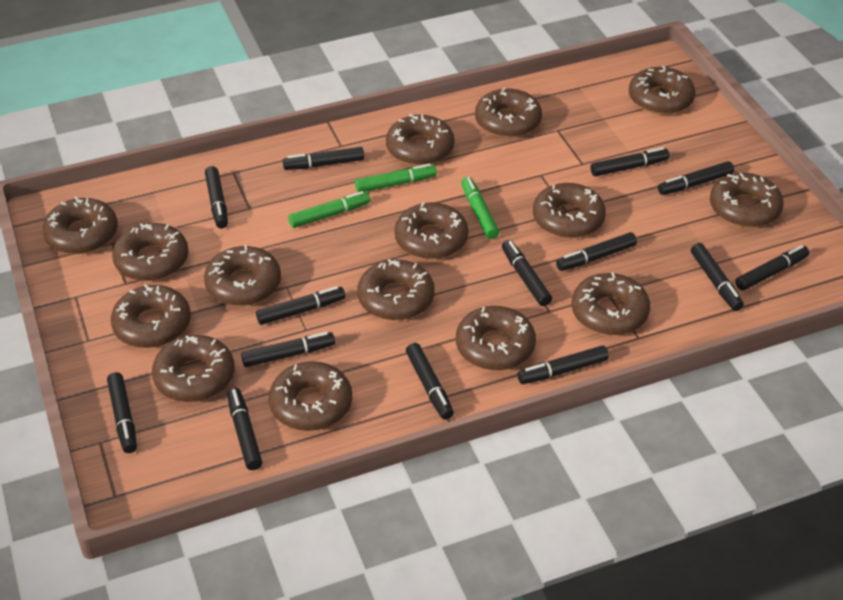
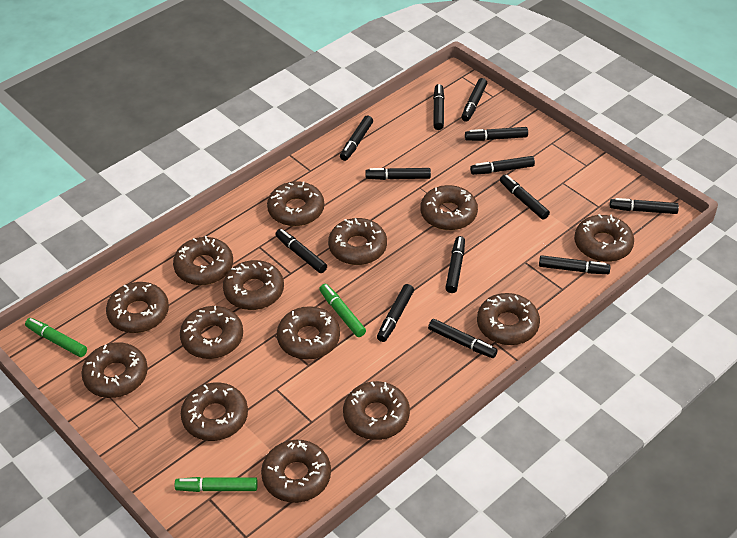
black marker: [107,372,137,453] [205,166,228,228] [227,388,262,470] [241,332,335,367] [256,286,345,325] [283,147,364,170] [406,343,454,420] [502,240,552,306] [518,345,609,384] [556,232,637,271] [591,147,669,176] [658,161,734,195] [691,243,744,311] [735,245,809,291] = 14 -> [275,229,327,273] [340,115,373,161] [366,168,431,180] [377,284,414,342] [428,319,498,358] [433,84,445,130] [445,236,465,293] [461,78,487,122] [465,127,528,141] [470,156,535,175] [500,175,550,220] [539,255,610,274] [610,198,679,214] = 13
brown donut: [42,197,118,254] [111,284,191,348] [112,223,189,281] [152,335,235,402] [204,245,281,306] [269,361,352,431] [357,259,435,320] [386,114,454,166] [394,202,468,259] [456,306,536,370] [475,88,542,138] [533,183,606,238] [572,272,650,335] [629,66,695,115] [710,173,784,228] = 15 -> [81,342,148,398] [106,282,169,333] [173,236,233,285] [180,306,243,359] [181,382,248,441] [223,260,284,310] [261,440,331,503] [267,181,324,226] [277,306,340,360] [328,218,387,265] [343,381,410,440] [420,185,478,230] [477,293,540,345] [574,214,634,262] = 14

